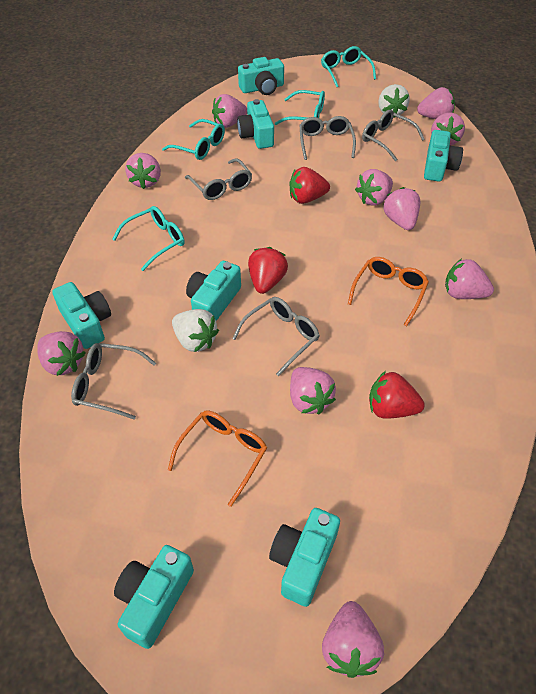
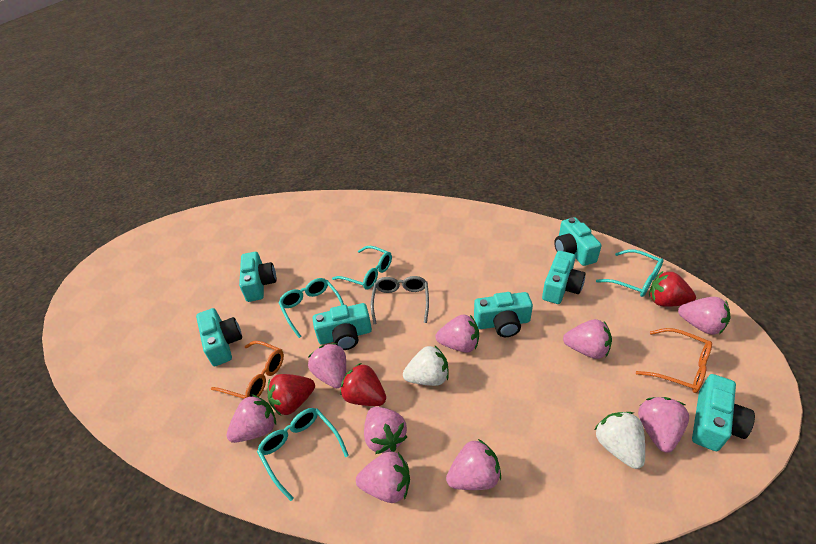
grey glasses: [71,343,156,420] [185,158,252,200] [232,297,320,376] [300,116,356,160] [362,110,425,161] = 5 -> [371,276,429,324] = 1
pink strawberry: [37,331,86,376] [125,153,161,189] [212,94,247,128] [290,367,336,414] [322,601,384,678] [355,169,393,206] [383,187,420,230] [417,87,455,119] [431,112,465,146] [445,259,494,299] = 10 -> [227,394,276,443] [308,343,346,388] [356,451,410,503] [364,407,408,454] [435,314,479,353] [446,439,501,490] [563,319,612,359] [638,397,689,452] [678,297,731,335] = 9

